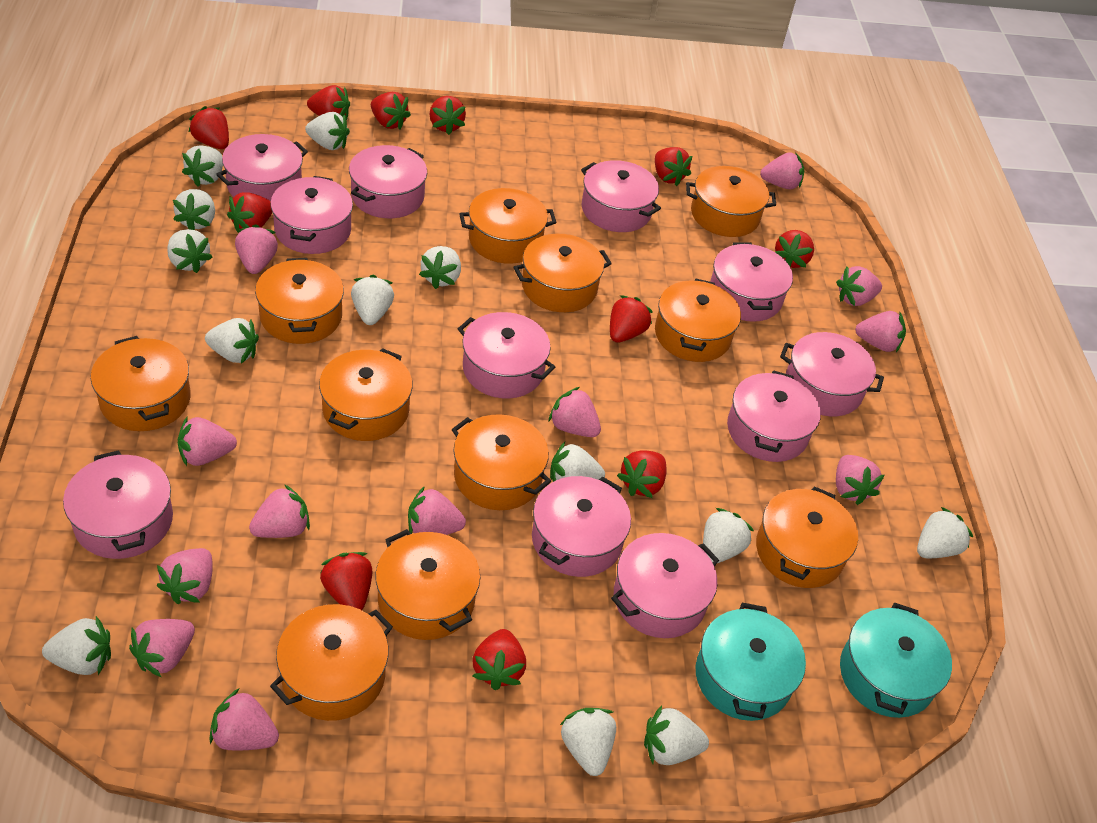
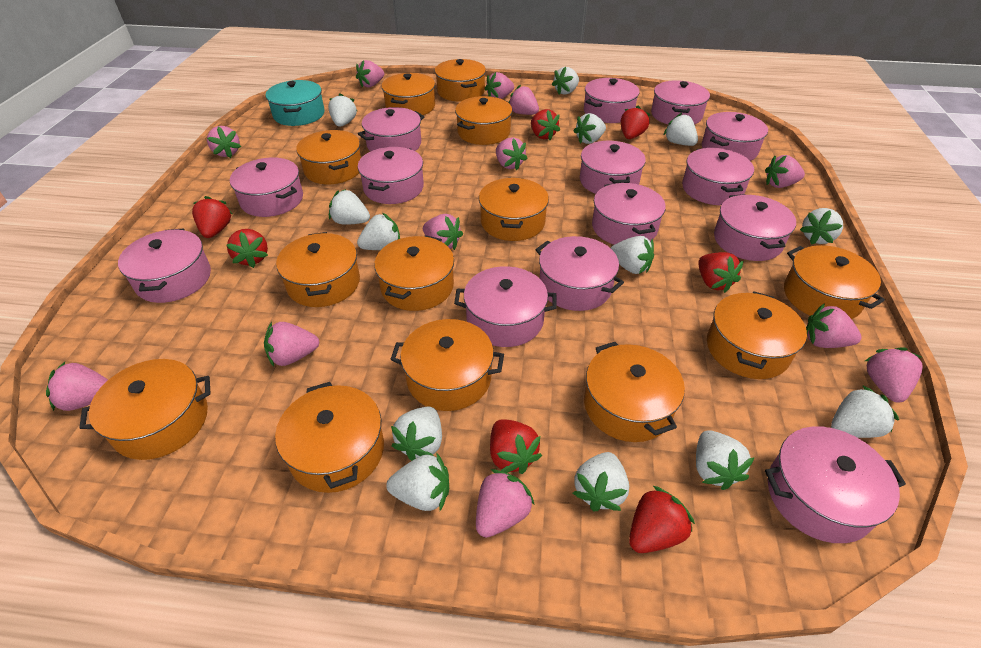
orange pot: [91,336,191,431] [255,258,344,344] [270,604,393,721] [319,348,413,441] [375,529,480,640] [452,414,551,510] [459,188,557,264] [514,234,612,312] [655,279,741,362] [686,166,776,237] [756,486,858,588] = 11 -> [79,359,210,460] [275,382,384,493] [276,232,360,307] [296,130,361,184] [374,235,454,311] [381,73,435,115] [390,319,504,411] [435,59,486,102] [455,96,512,145] [479,178,549,241] [584,342,685,442] [707,292,807,379] [784,245,885,319] = 13
pink pot: [63,450,173,559] [216,134,308,201] [270,176,353,254] [349,145,427,218] [458,312,555,398] [532,476,631,577] [581,160,661,232] [611,533,719,638] [710,242,793,322] [727,370,821,462] [780,332,884,417] = 11 -> [118,229,211,303] [230,158,303,217] [358,107,424,152] [358,147,424,204] [454,266,557,347] [536,236,624,311] [580,141,646,194] [584,78,640,123] [592,183,666,245] [651,80,710,125] [682,148,754,205] [702,112,768,161] [714,194,796,261] [765,426,906,543] = 14
red strawberry: [189,106,229,149] [227,192,273,233] [307,85,350,120] [320,552,372,610] [371,92,411,130] [429,96,466,135] [472,629,526,690] [610,295,653,343] [617,450,667,498] [655,147,692,186] [775,230,814,268] = 11 -> [192,196,232,238] [226,229,268,268] [490,419,542,474] [531,109,560,140] [621,106,650,139] [629,486,695,553] [698,252,743,293] = 7
turquoise pot: [696,603,806,721] [840,603,952,718] = 2 -> [266,80,325,126] = 1

